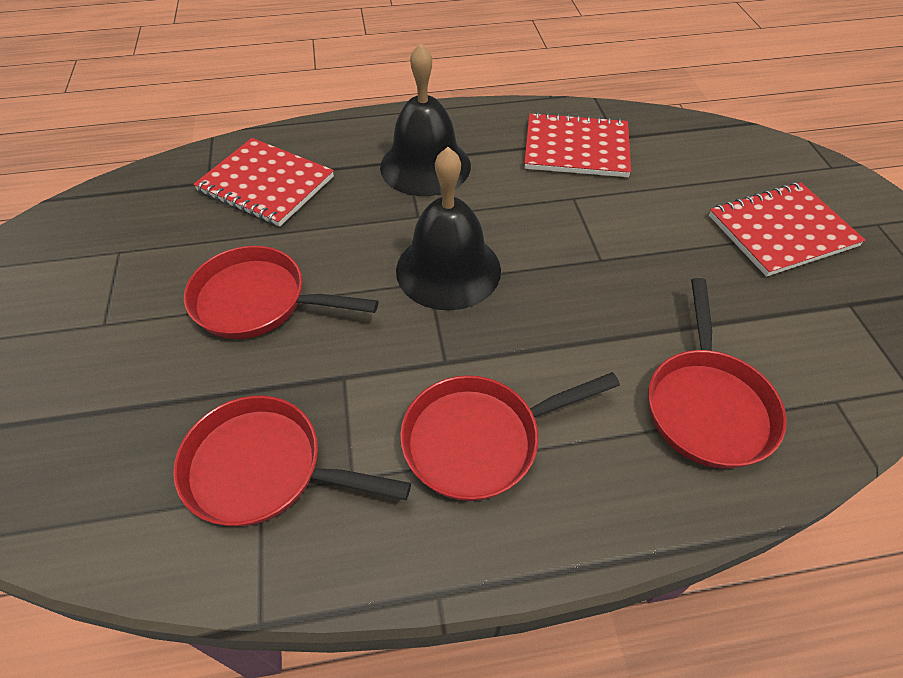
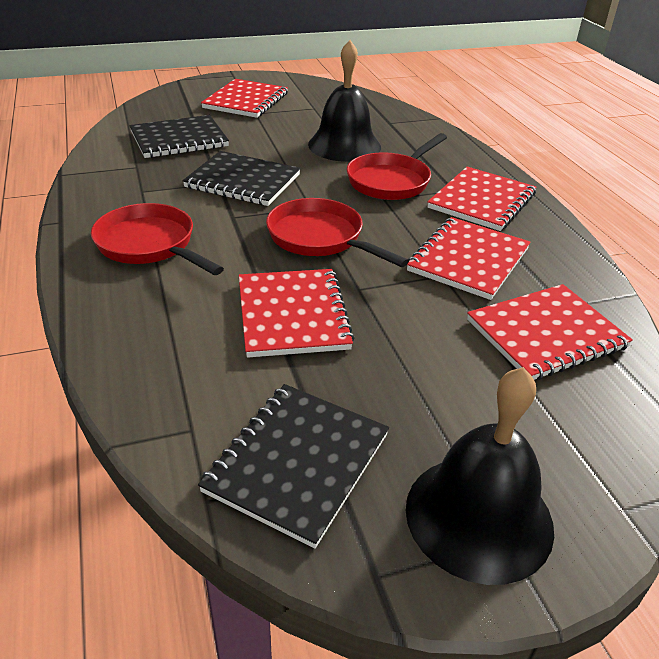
black notebook: none = 0 -> [129,115,229,158] [183,151,301,206] [198,384,389,549] = 3
red notebook: [193,138,334,227] [524,112,631,177] [709,182,865,277] = 3 -> [201,79,288,118] [239,269,355,358] [407,217,531,300] [428,167,536,231] [467,284,633,380] = 5
red pan: [173,396,411,527] [184,246,378,339] [400,372,620,501] [648,278,787,469] = 4 -> [91,203,224,275] [266,198,409,267] [347,133,447,200] = 3

